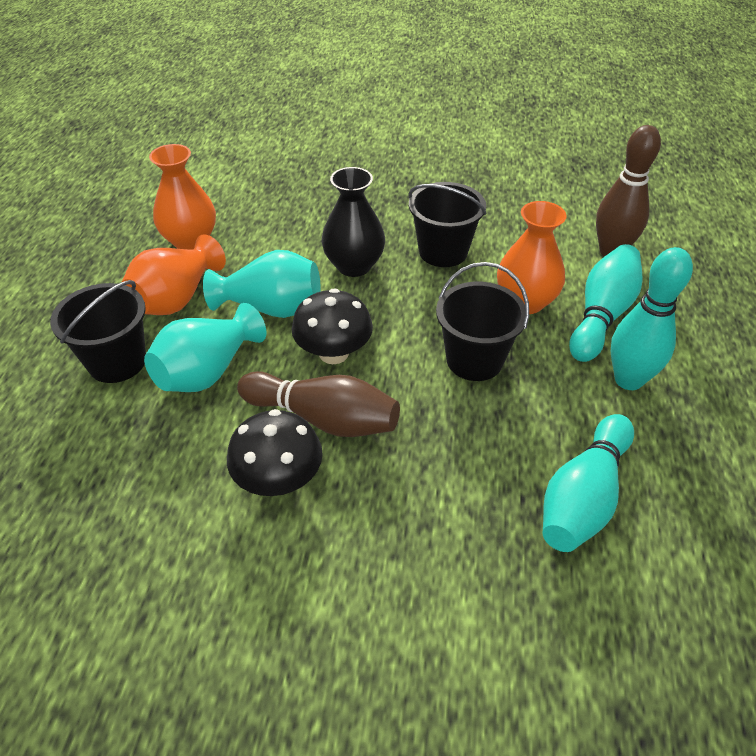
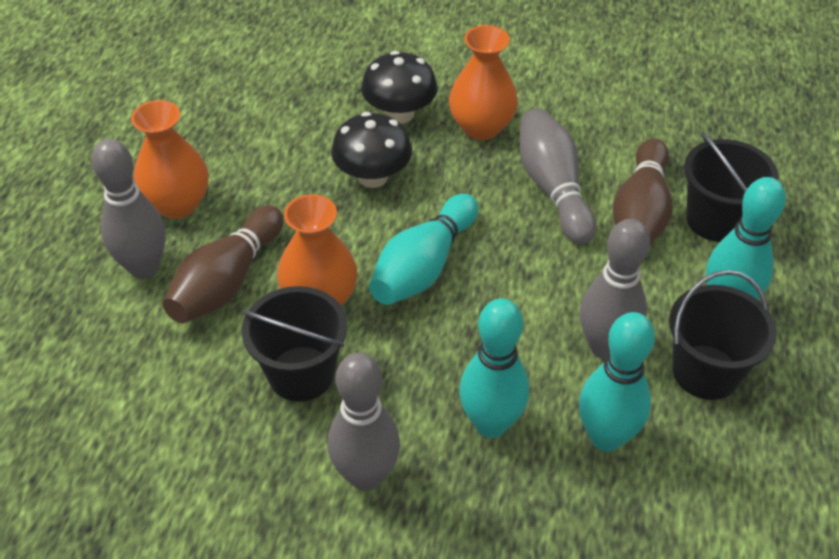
black vase: [322,167,385,277] = 1 -> none = 0
grey bowling pin: none = 0 -> [92,139,166,279] [328,353,400,491] [520,108,596,244] [580,219,650,359] = 4
turquoise bowling pin: [543,414,634,552] [569,244,642,362] [611,247,693,390] = 3 -> [369,194,478,305] [459,298,529,438] [579,312,655,451] [706,177,786,300] = 4
turquoise vase: [144,303,266,392] [203,250,321,318] = 2 -> none = 0

